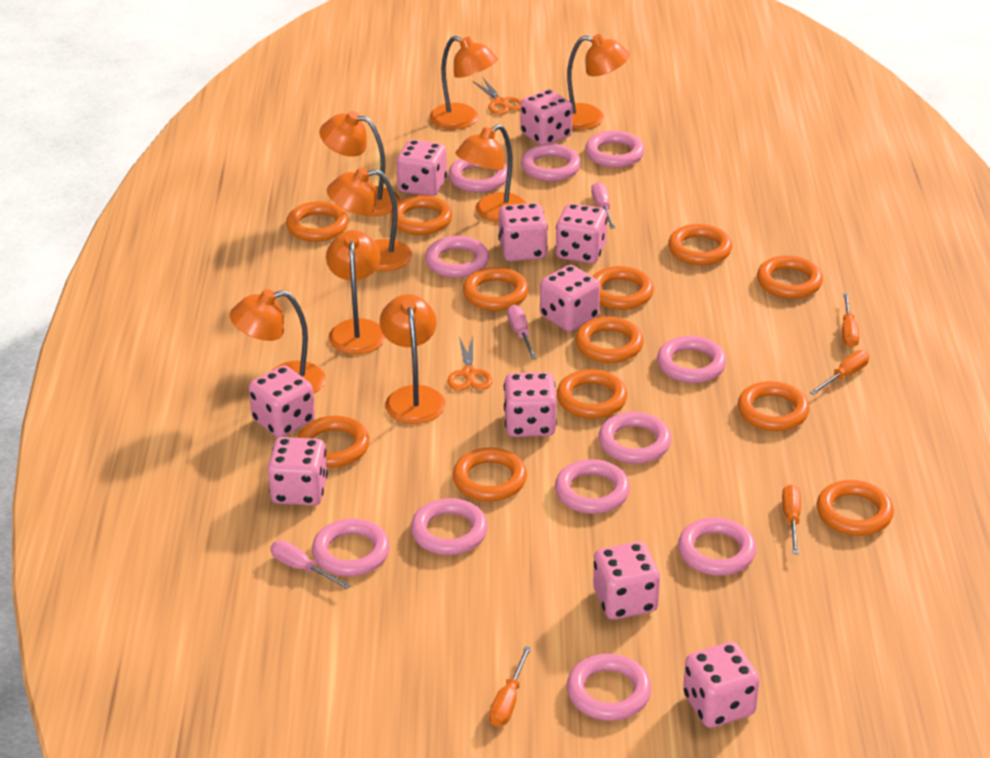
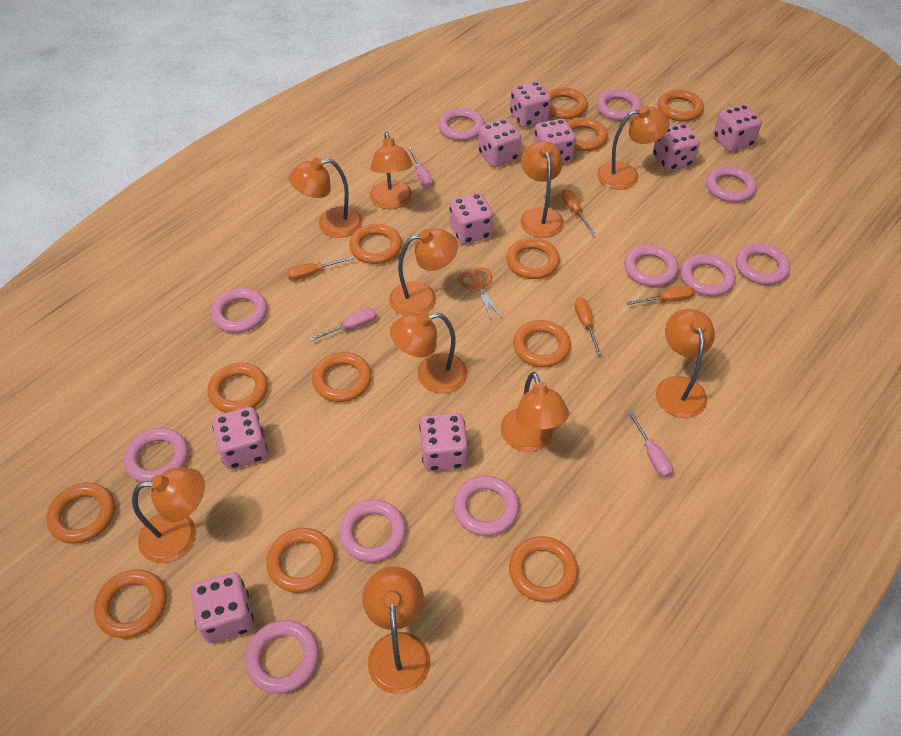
orange lamp: [230,289,325,394] [319,111,400,216] [326,230,386,354] [327,167,412,271] [380,294,445,424] [429,36,498,130] [456,124,527,223] [567,34,630,130] = 8 -> [132,468,205,563] [289,158,363,238] [362,566,430,694] [370,132,413,209] [389,228,458,316] [390,312,468,394] [501,372,569,452] [520,141,564,238] [597,106,670,190] [656,309,715,418] = 10
orange scissors: [447,336,492,391] [473,78,522,115] = 2 -> [458,267,502,321] = 1
pink dice: [249,365,315,438] [267,437,328,506] [396,140,447,196] [498,203,548,261] [504,372,557,437] [520,89,573,145] [540,265,600,332] [556,203,608,264] [593,542,660,620] [683,642,760,728] = 10 -> [191,572,254,643] [212,407,268,469] [419,413,468,471] [449,193,493,244] [478,118,521,168] [510,81,551,127] [534,119,576,163] [653,123,700,171] [713,104,762,152] = 9

